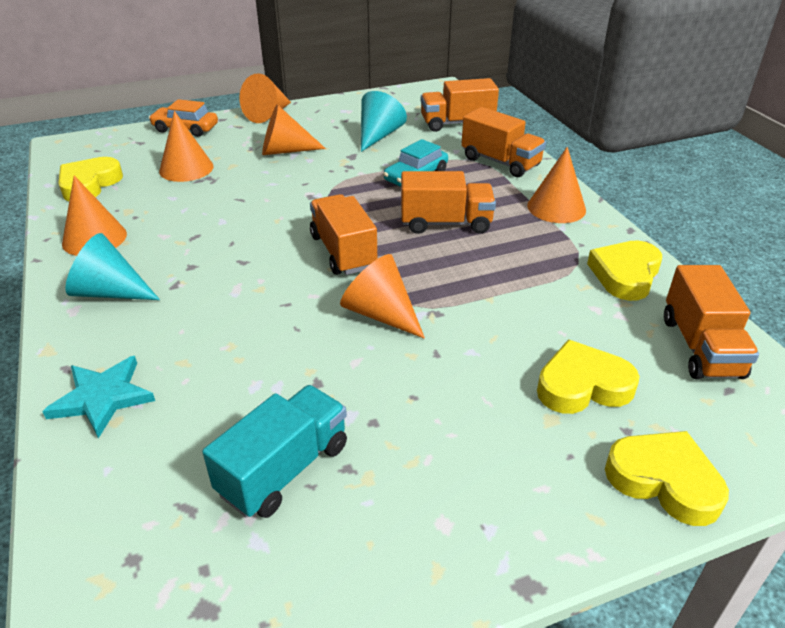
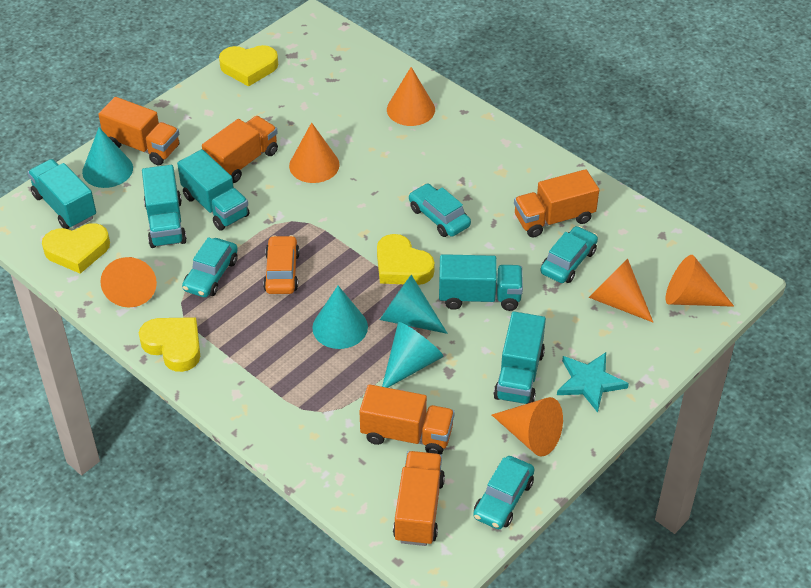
turquoise car: [383,139,448,187] = 1 -> [182,237,238,298] [409,183,471,237] [473,456,534,529] [541,226,598,283] = 4
turquoise cone: [65,233,160,300] [361,91,407,152] = 2 -> [82,128,133,188] [312,286,368,349] [380,275,448,334] [382,322,444,388] = 4
turquoise truck: [202,385,347,518] = 1 -> [27,159,96,229] [142,165,187,248] [177,149,250,231] [439,254,523,311] [493,311,546,404] = 5

